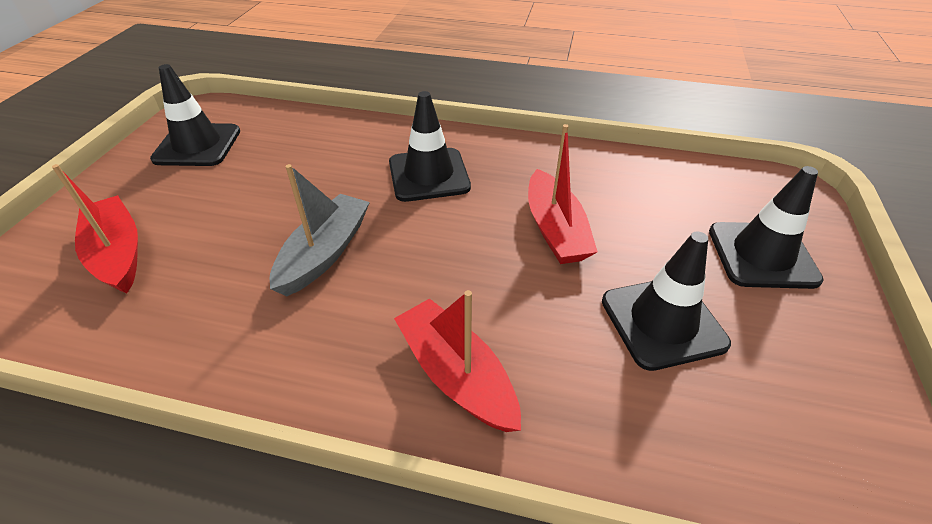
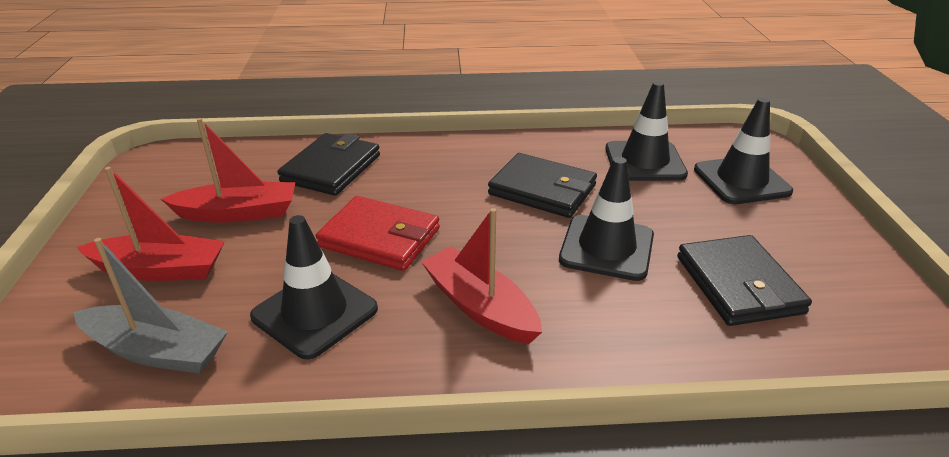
black wallet: none = 0 -> [277,133,380,196] [488,153,597,218] [677,235,812,326] = 3
red wallet: none = 0 -> [316,196,440,271] = 1

